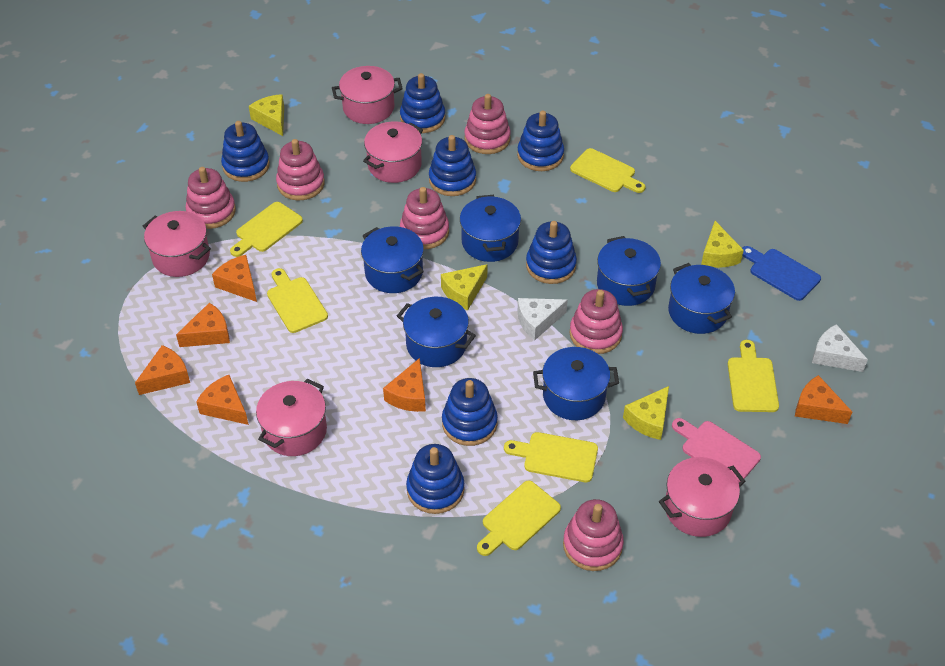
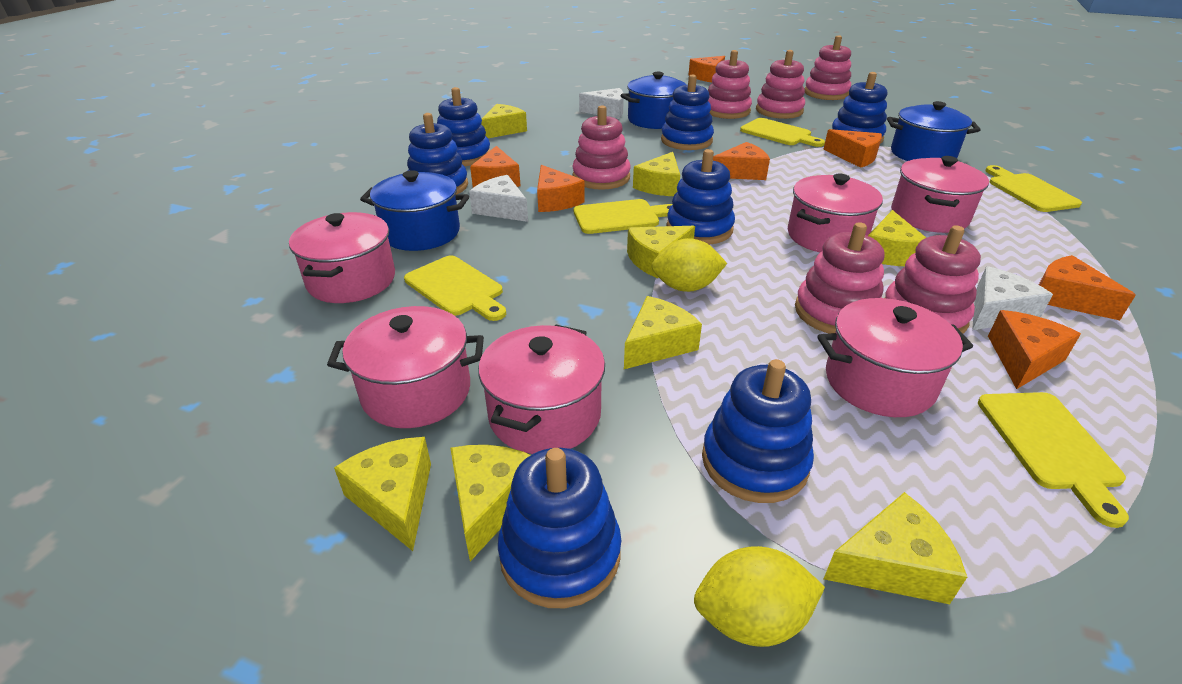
blue cutting board: [742,246,821,301] = 1 -> none = 0
blue pot: [361,226,424,293] [397,297,476,367] [460,195,521,262] [533,347,619,420] [597,236,661,306] [668,263,735,334] = 6 -> [360,170,469,251] [621,72,687,129] [887,101,980,161] = 3
orange cheese: [135,345,190,395] [176,303,230,347] [196,375,249,425] [212,255,257,302] [383,358,426,412] [795,375,852,424] = 6 -> [470,146,520,188] [537,165,585,212] [688,56,725,82] [713,142,770,180] [823,129,882,168] [988,310,1081,389] [1039,255,1136,320] = 7
pink cutting board: [672,418,761,483] = 1 -> none = 0
pink pot: [143,211,211,277] [256,378,327,456] [332,66,403,124] [363,121,423,183] [659,457,745,537] = 5 -> [289,212,395,303] [327,306,484,428] [478,325,605,454] [788,174,883,252] [817,298,973,417] [891,156,989,233] = 6
white cheese: [518,298,568,340] [812,324,868,372] = 2 -> [469,175,528,222] [579,88,624,119] [972,266,1053,330] = 3
yellow cheese: [249,94,284,136] [441,264,487,310] [623,386,669,440] [701,221,744,268] = 4 -> [334,437,431,551] [450,445,530,561] [481,104,527,138] [624,296,702,369] [627,226,695,278] [633,152,680,196] [824,492,967,604] [868,210,926,266] = 8
yellow cutting board: [230,202,303,257] [267,268,328,333] [477,481,561,556] [504,432,598,482] [570,148,645,193] [728,340,779,412] = 6 -> [404,255,506,321] [574,199,673,234] [740,118,825,147] [978,392,1129,528] [985,165,1082,212] = 5
yellow lemon: none = 0 -> [651,238,727,292] [694,546,825,647] = 2

